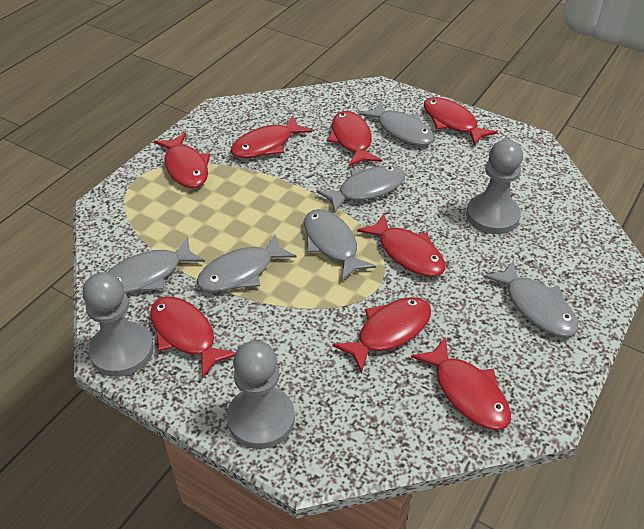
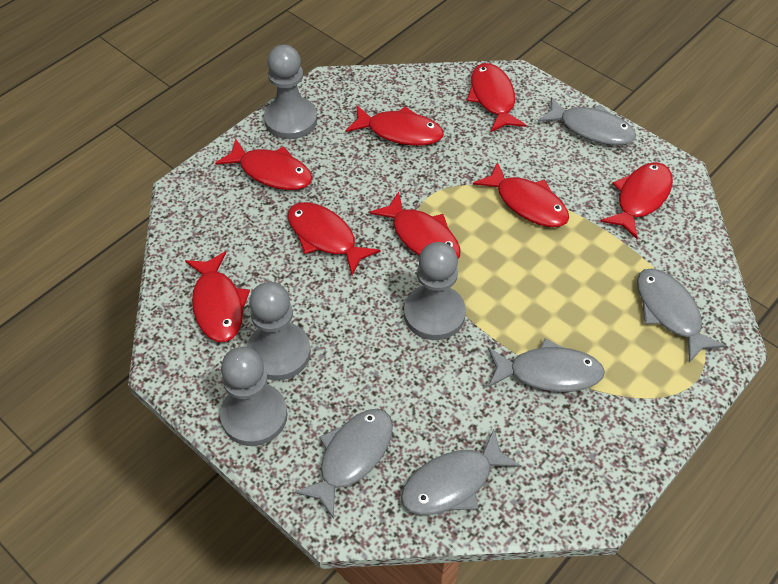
grey fish: [107,237,205,293] [196,234,296,292] [304,209,376,281] [317,166,405,213] [359,101,434,146] [483,260,578,337] = 6 -> [294,409,393,519] [401,429,521,515] [488,338,605,392] [538,97,636,145] [637,268,726,362] = 5
grey pawn: [83,272,154,377] [227,340,295,449] [466,139,523,234] = 3 -> [220,347,288,446] [247,282,311,380] [264,45,317,139] [404,242,466,340] = 4

